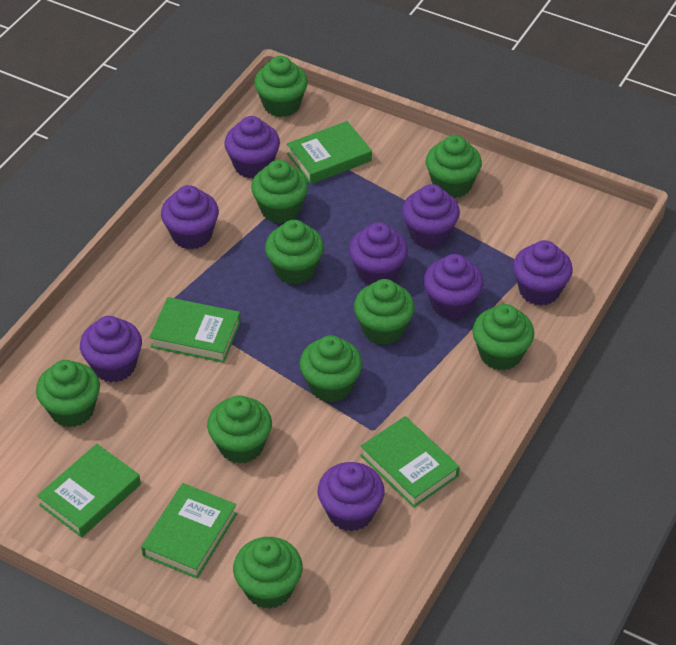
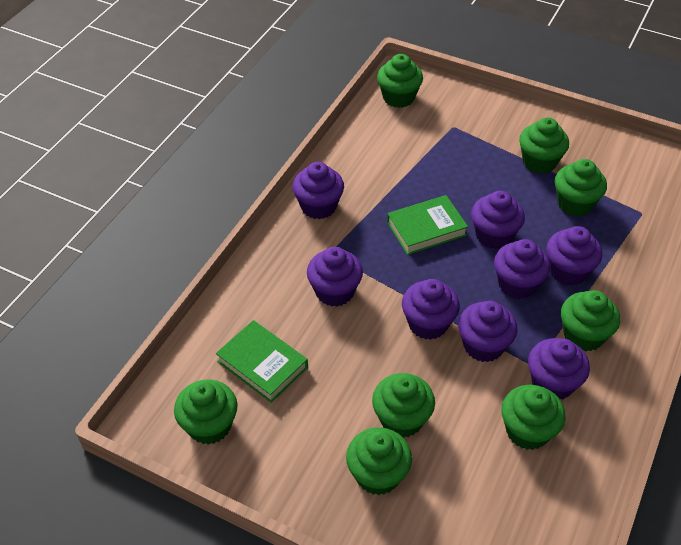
green book: [37,444,141,537] [141,483,237,579] [149,297,241,363] [287,121,372,184] [360,416,460,507] = 5 -> [216,320,308,403] [387,195,468,255] = 2
green cupcake: [36,360,100,427] [207,395,272,464] [233,537,303,609] [251,160,308,223] [254,56,308,117] [265,220,324,284] [300,335,362,403] [354,279,415,345] [426,135,482,198] [472,304,534,370] = 10 -> [174,380,238,445] [346,427,412,495] [372,373,435,438] [377,54,423,108] [501,385,566,450] [519,117,569,174] [555,159,607,216] [561,290,620,351] = 8

